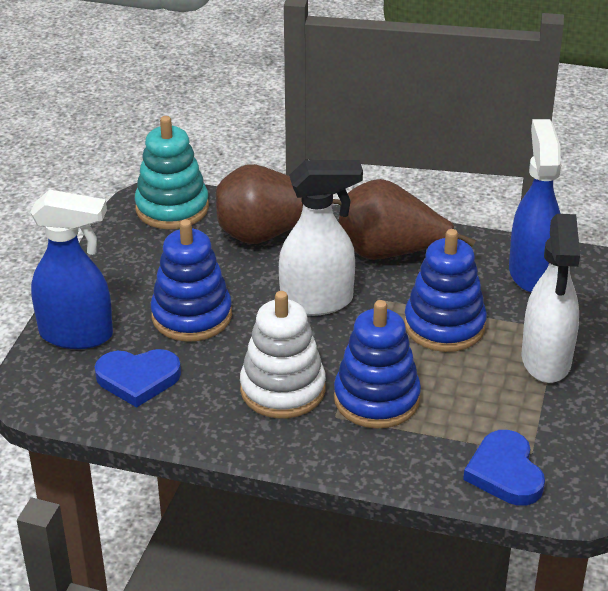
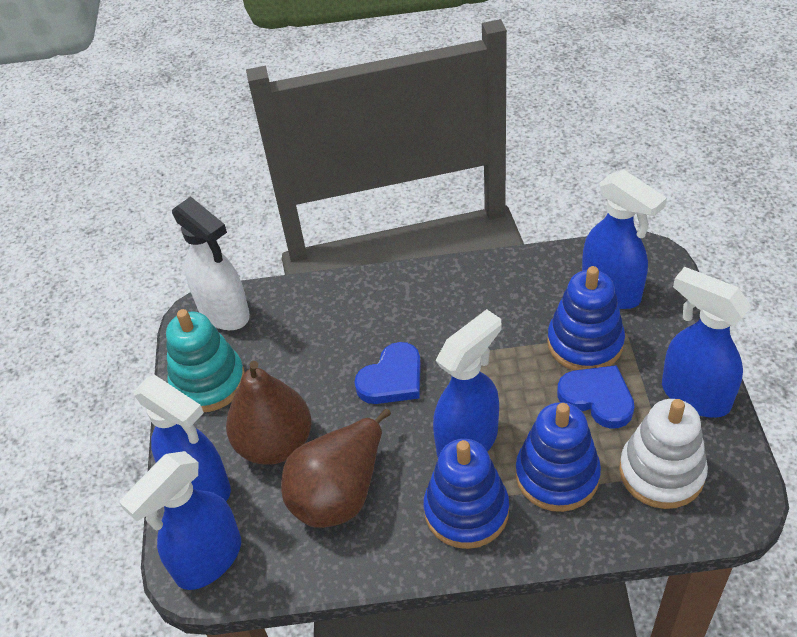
blue spray bottle: [30,190,113,349] [509,119,561,292] = 2 -> [119,451,241,590] [134,375,231,501] [433,309,501,458] [582,169,667,309] [662,267,751,418] = 5
white spray bottle: [279,160,363,316] [522,214,580,383] = 2 -> [172,197,250,330] = 1

